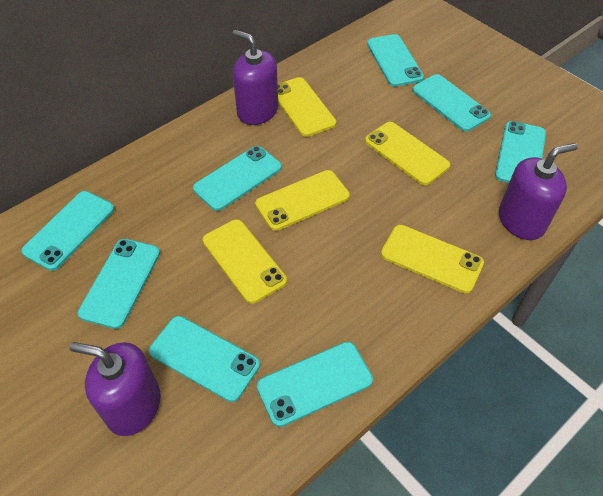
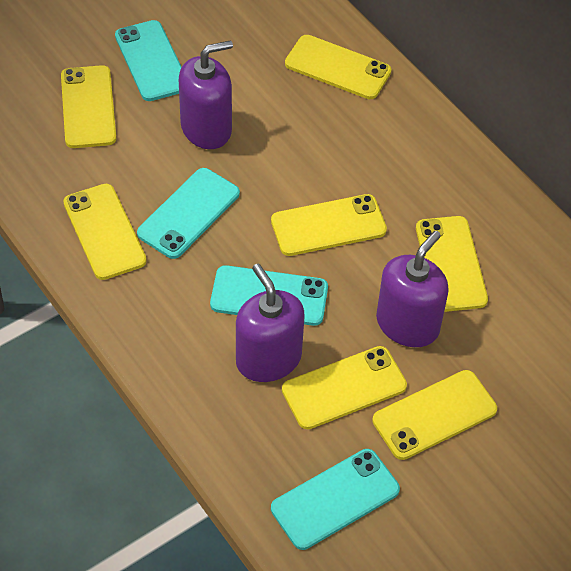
turquoise phone: [21,191,114,271] [78,239,160,329] [149,316,260,402] [193,146,282,211] [257,342,373,427] [367,34,424,87] [413,74,491,132] [495,121,546,183] = 8 -> [115,20,181,101] [137,168,240,259] [210,265,328,326] [271,449,400,550] = 4
yellow phone: [203,219,287,304] [255,170,350,231] [278,77,336,137] [365,122,450,185] [381,225,484,293] = 5 -> [61,65,116,148] [63,184,147,280] [271,194,387,256] [282,346,407,429] [285,35,392,99] [372,370,497,460] [416,216,488,312] = 7

